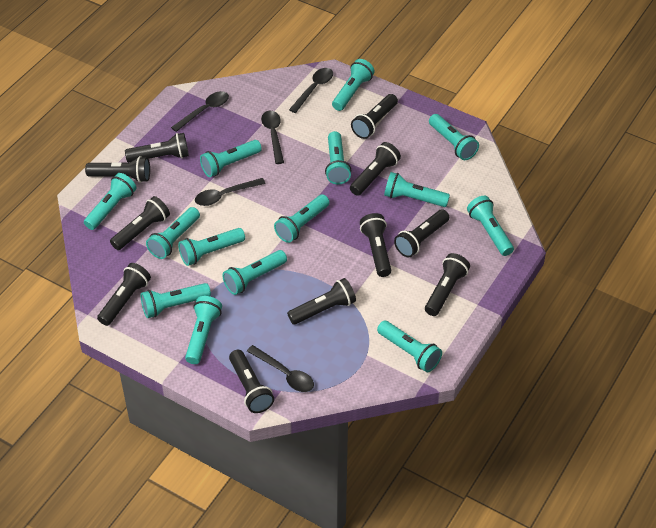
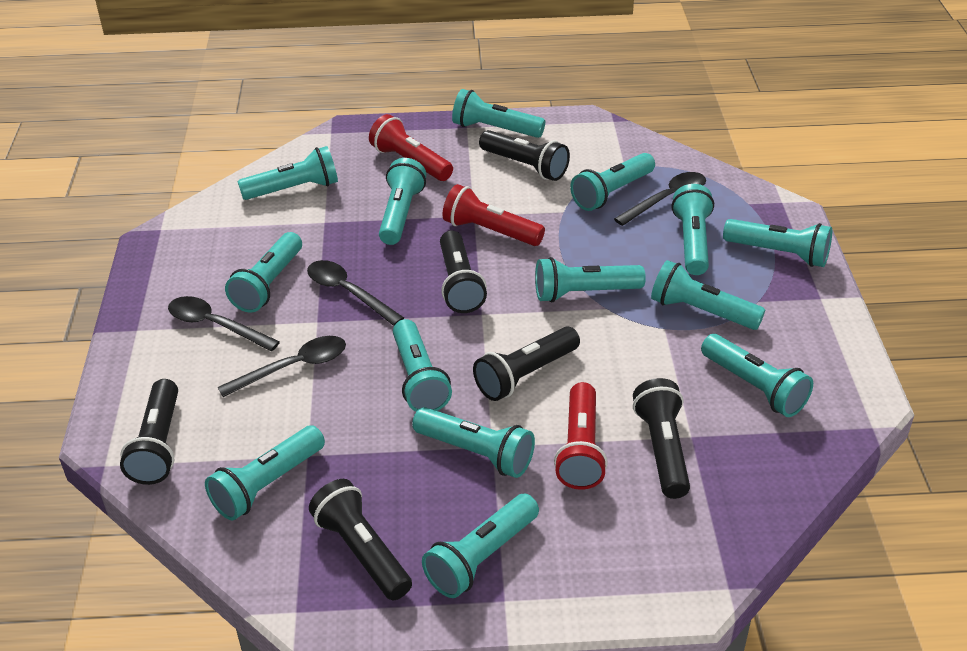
black flashlight: [85,156,150,183] [97,263,151,326] [110,196,170,250] [125,133,189,162] [229,350,274,413] [287,278,356,325] [350,142,401,196] [351,94,398,139] [360,213,391,277] [394,210,449,257] [425,253,470,316] = 11 -> [120,379,178,485] [309,479,412,600] [440,231,487,313] [473,327,580,401] [479,130,570,181] [633,378,690,499] = 6
black spoon: [171,91,229,132] [195,178,266,206] [247,345,314,392] [261,111,284,164] [289,68,333,113] = 5 -> [168,296,280,351] [218,336,346,397] [307,260,404,326] [614,172,706,226] = 4
red flashlight: none = 0 -> [369,114,453,181] [442,184,545,246] [554,382,608,490] = 3

